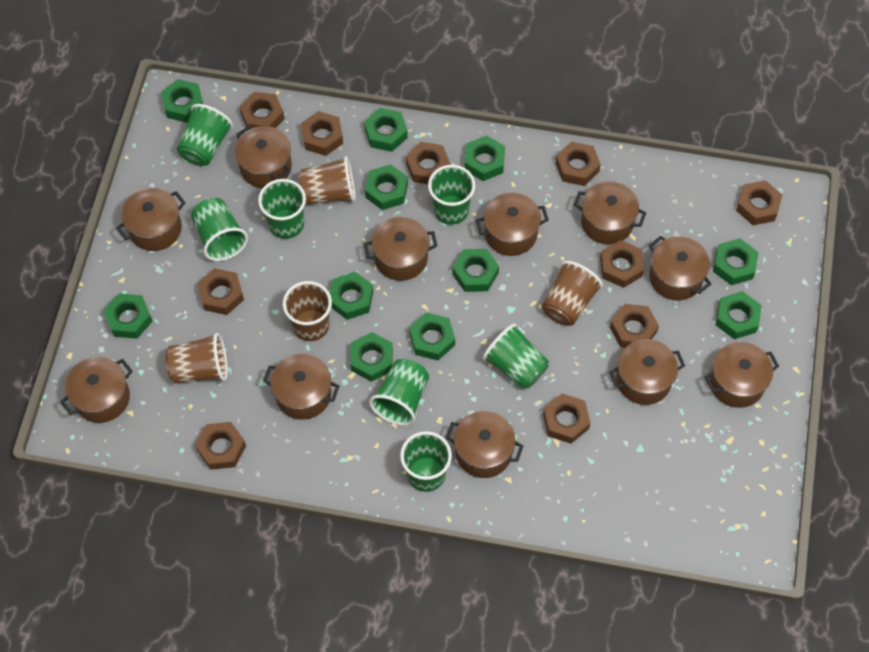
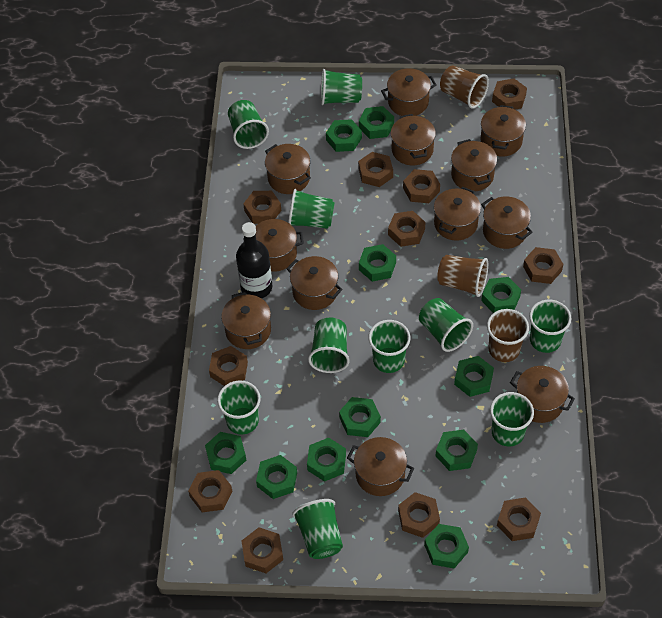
black bottle: none = 0 -> [236,222,272,298] = 1
brown cup: [165,333,228,383] [283,281,332,341] [298,156,356,205] [542,261,603,326] = 4 -> [437,255,488,297] [440,65,489,109] [487,309,529,362] = 3
brown nut: [195,422,246,470] [197,268,244,315] [240,92,285,130] [301,111,343,156] [406,142,450,184] [543,394,590,444] [555,141,601,186] [600,240,644,288] [610,304,659,348] [736,180,782,225] = 10 -> [188,470,232,512] [209,346,248,386] [242,527,283,573] [243,191,281,224] [358,152,393,187] [388,211,426,247] [398,492,440,538] [403,169,440,203] [492,78,527,110] [497,497,541,541] [523,247,563,284] = 11
brown pot: [60,357,133,423] [116,188,185,251] [235,126,292,188] [263,354,340,420] [364,217,437,281] [445,411,523,478] [476,193,549,256] [574,181,646,245] [609,339,685,405] [649,236,711,300] [704,342,779,408] = 11 -> [221,292,271,349] [243,219,304,272] [265,144,311,194] [286,256,343,310] [347,437,414,496] [381,68,437,116] [391,114,436,166] [434,187,481,241] [451,139,497,191] [480,105,526,157] [481,197,533,249] [510,366,575,423] = 12
green cup: [177,104,233,166] [191,198,248,261] [258,179,306,239] [369,359,429,426] [400,431,452,492] [428,165,475,225] [483,323,549,389] = 7 -> [217,381,261,435] [228,100,269,149] [288,189,335,229] [292,499,343,559] [308,318,350,373] [321,69,362,105] [368,320,410,373] [419,298,473,352] [490,392,534,446] [529,300,571,353] = 10

